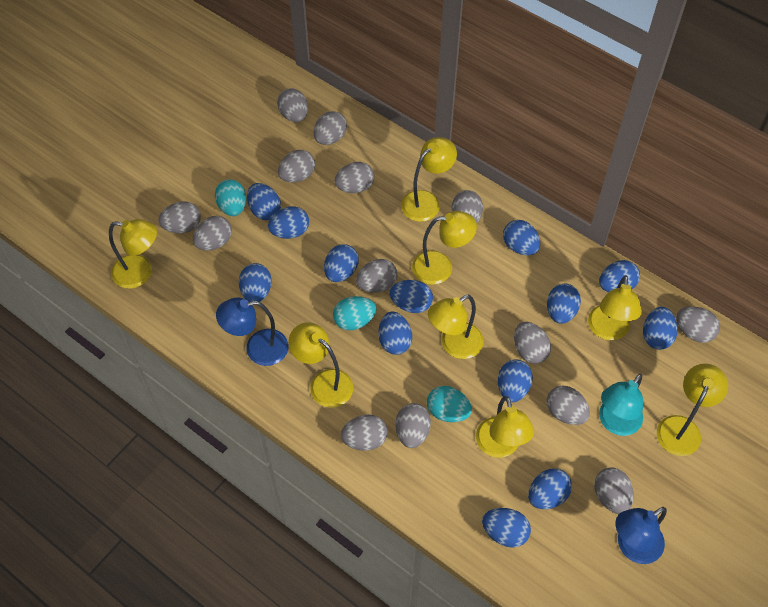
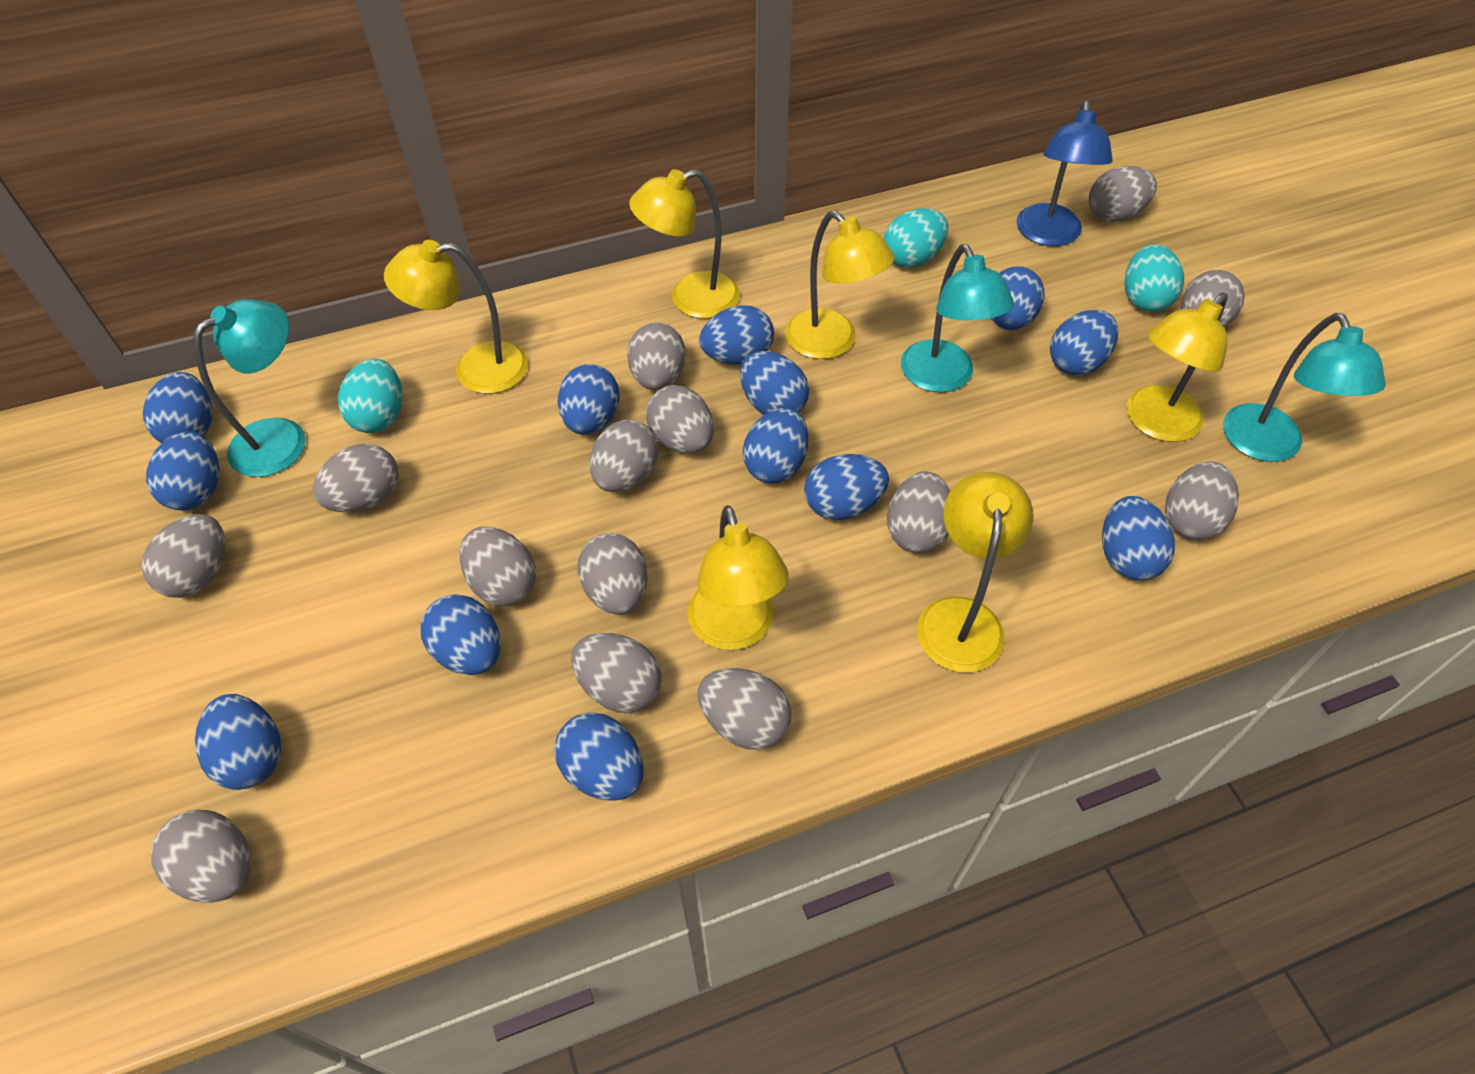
blue lamp: [216,298,288,366] [616,507,667,564] = 2 -> [1016,100,1113,246] = 1
turquoise lamp: [599,374,643,436] = 1 -> [193,299,306,477] [901,244,1014,392] [1223,313,1386,462] = 3
yellow lamp: [109,219,157,289] [288,322,353,408] [401,137,457,222] [412,211,477,285] [428,295,484,359] [476,396,534,458] [588,275,642,340] [657,364,728,456] = 8 -> [384,240,528,394] [629,169,740,319] [688,505,789,650] [785,210,895,359] [917,472,1034,673] [1127,292,1228,442] = 6

